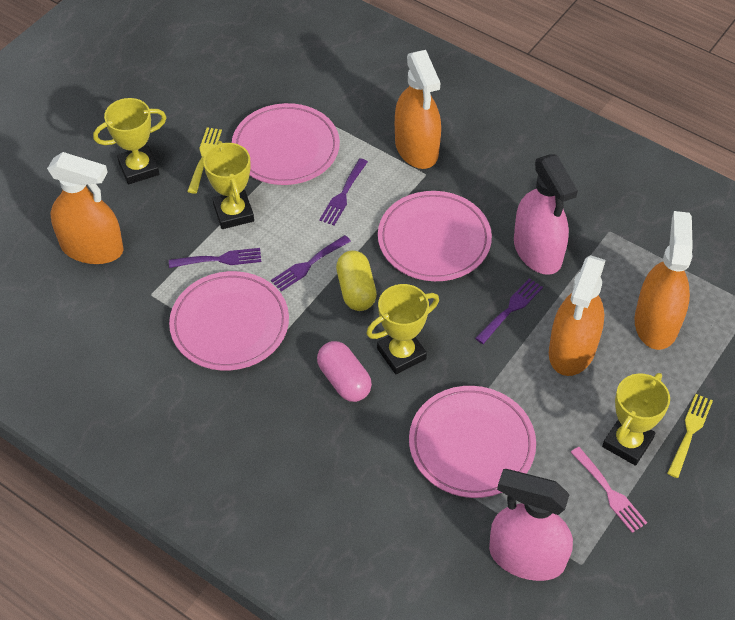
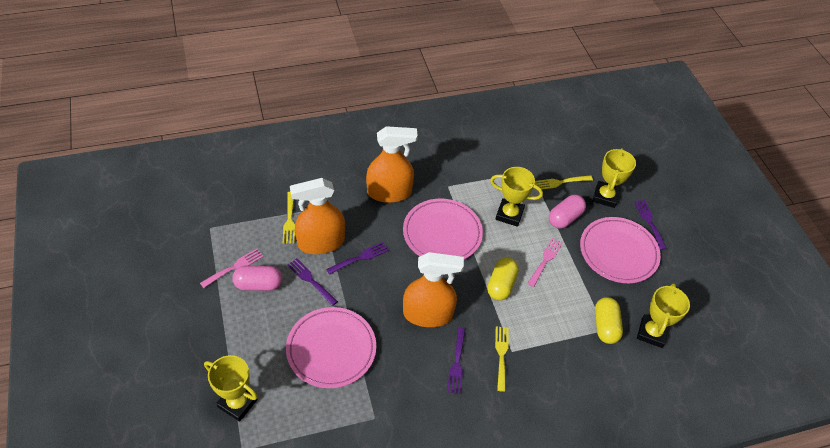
orange spray bottle: [47,152,124,264] [395,50,441,169] [549,255,606,376] [635,211,693,350] = 4 -> [290,178,345,254] [366,126,418,203] [403,252,464,327] = 3
pink capsule: [317,341,372,402] = 1 -> [232,266,282,291] [549,195,586,229] = 2
pink fork: [571,447,647,533] = 1 -> [200,249,264,288] [527,238,563,287] = 2
pink plate: [169,271,289,370] [232,103,340,185] [378,191,492,281] [409,386,536,498] = 4 -> [286,307,376,388] [403,199,483,259] [580,217,661,283] = 3
pink spray bottle: [489,469,573,581] [514,154,578,275] = 2 -> none = 0
yellow capsule: [336,250,377,311] = 1 -> [487,258,519,301] [595,297,623,344] = 2
yellow fork: [187,128,222,194] [667,394,713,478] = 2 -> [283,192,295,244] [495,327,508,392] [535,175,593,190] = 3

